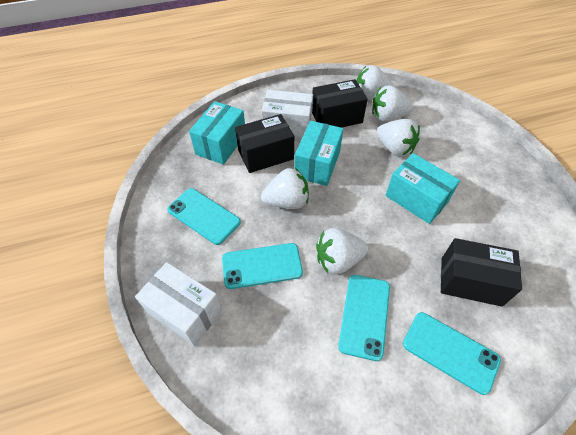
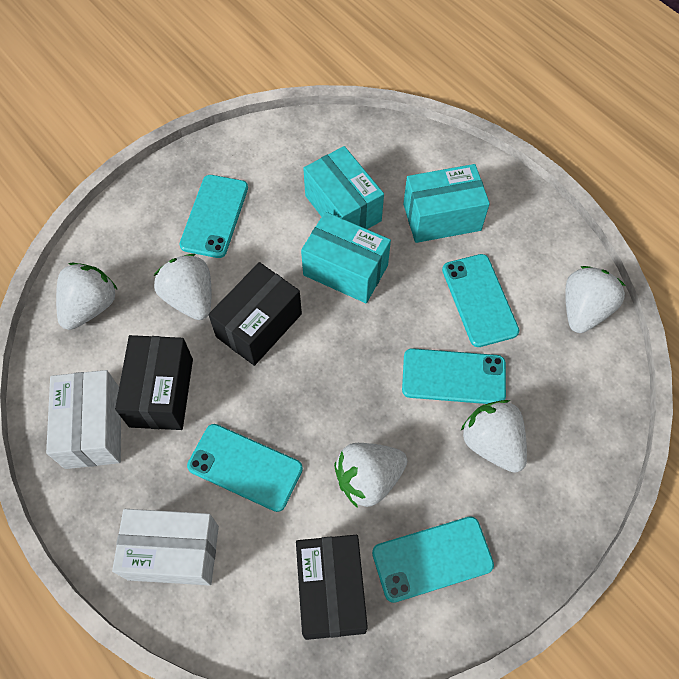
turquoise phone: [167,188,241,245] [222,243,303,289] [338,275,390,361] [403,312,501,395] = 4 -> [179,175,248,258] [187,424,303,512] [372,516,494,603] [402,348,506,404] [442,254,519,347] = 5

